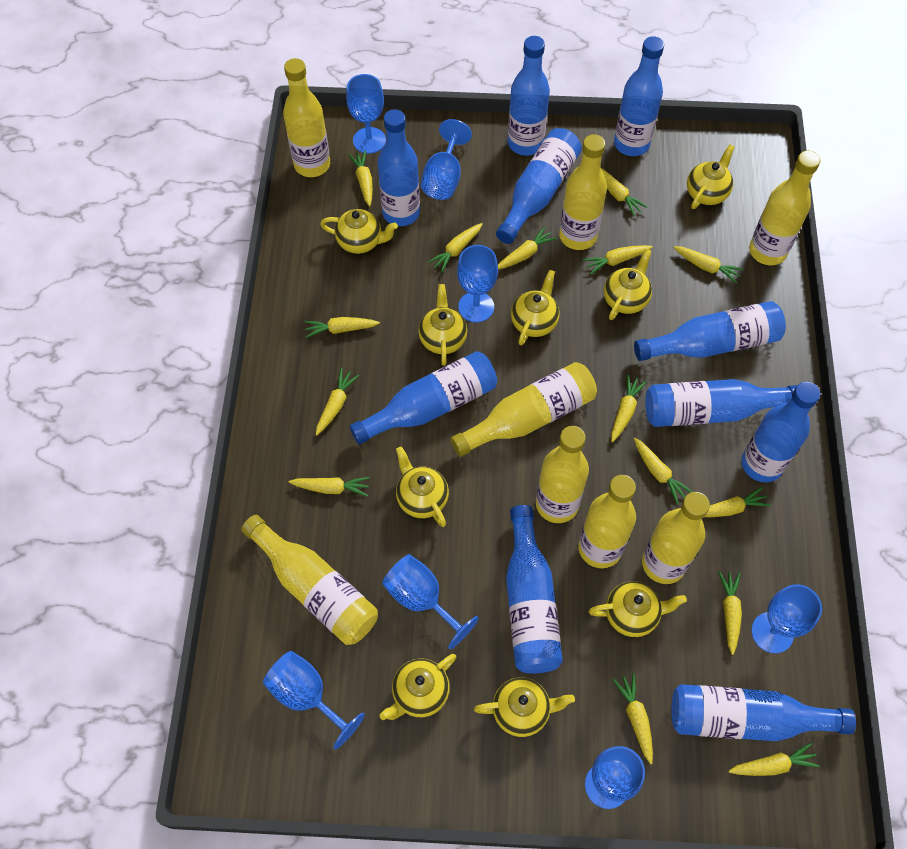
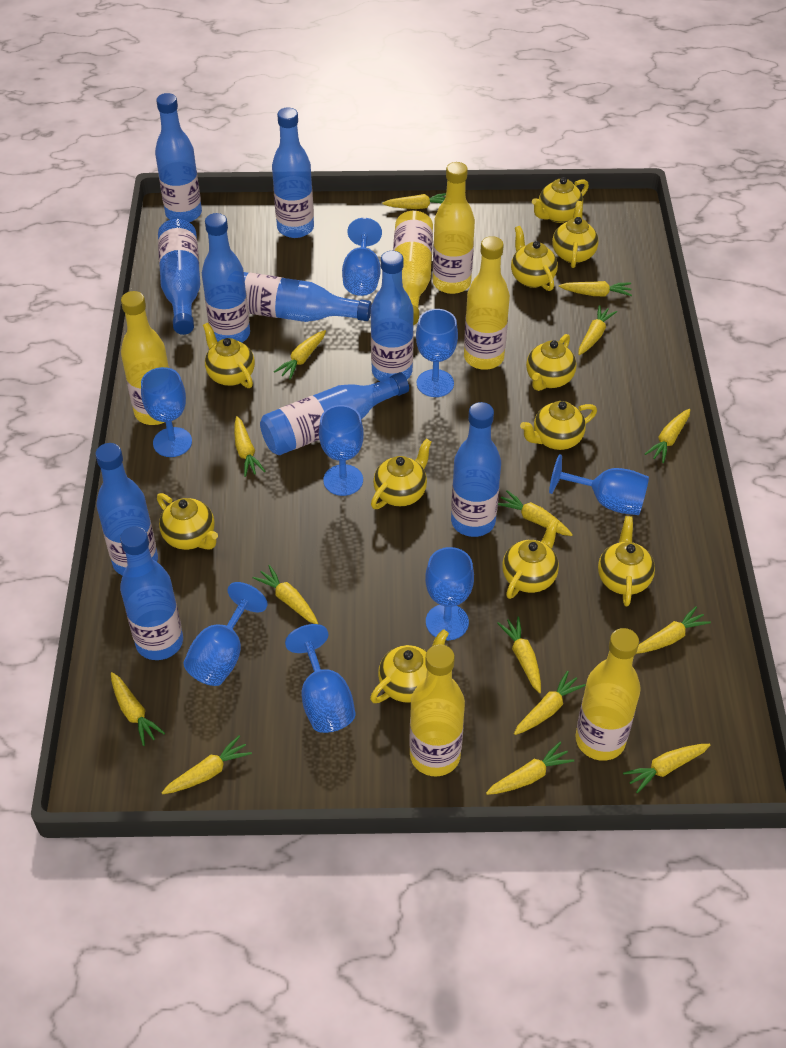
blue goblet: [263,651,365,750] [346,74,386,154] [382,554,479,649] [421,119,472,200] [457,245,498,322] [585,746,645,809] [751,584,822,653] = 7 -> [141,367,192,457] [183,582,268,686] [285,624,356,733] [319,405,364,496] [342,218,382,296] [416,309,458,397] [425,547,474,640] [549,454,649,515] = 8
yellow bottle: [241,515,378,645] [283,58,330,177] [451,362,597,457] [536,426,589,523] [559,134,607,250] [578,475,636,568] [642,492,710,584] [749,150,820,265] = 8 -> [121,291,169,425] [393,211,433,325] [409,644,465,776] [433,162,475,294] [464,236,510,370] [576,628,641,761] = 6
yellow teapot: [320,209,398,254] [380,654,456,720] [396,447,449,527] [418,284,467,366] [474,677,575,737] [511,270,560,345] [589,581,687,637] [604,249,652,320] [687,145,735,209] = 9 -> [157,493,218,550] [203,323,255,388] [370,629,449,703] [371,439,432,509] [502,519,559,599] [511,226,558,291] [520,401,597,450] [526,334,576,391] [532,177,589,223] [552,201,599,268] [598,516,655,607] = 11

